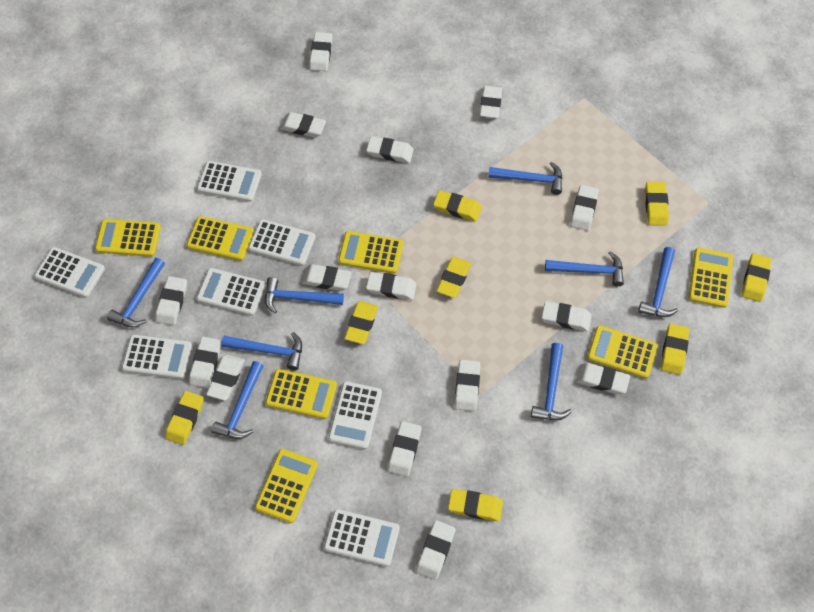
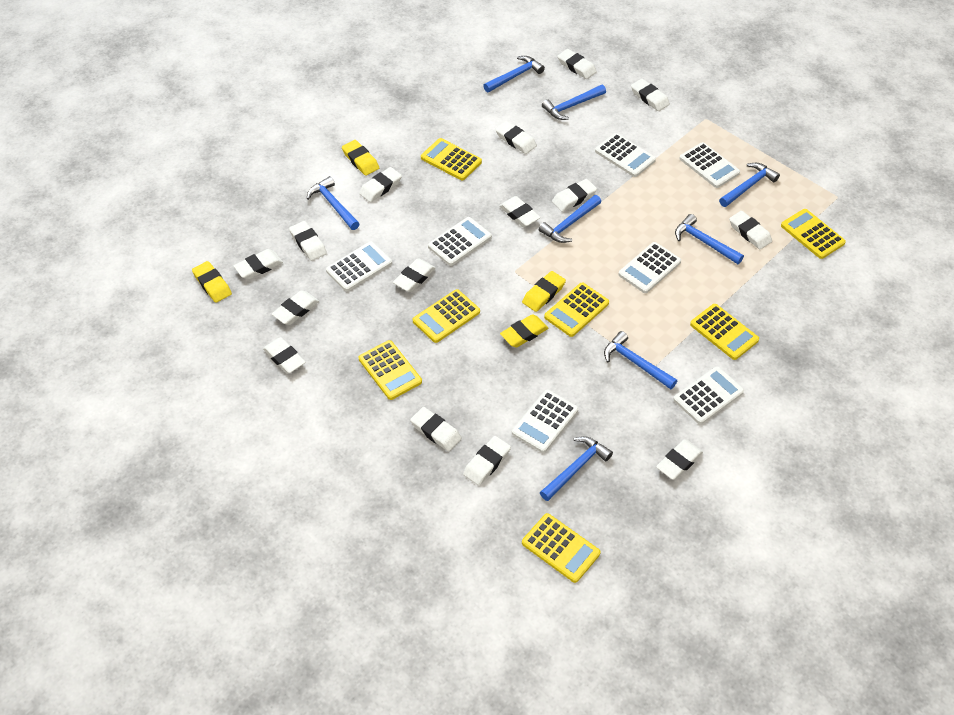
yellow eraser: [165,391,204,445] [344,301,378,344] [433,190,482,222] [437,257,471,298] [448,489,503,522] [645,182,669,226] [661,324,689,375] [742,253,772,302] = 8 -> [192,261,232,303] [342,140,379,176] [500,314,548,348] [522,271,566,312] = 4

